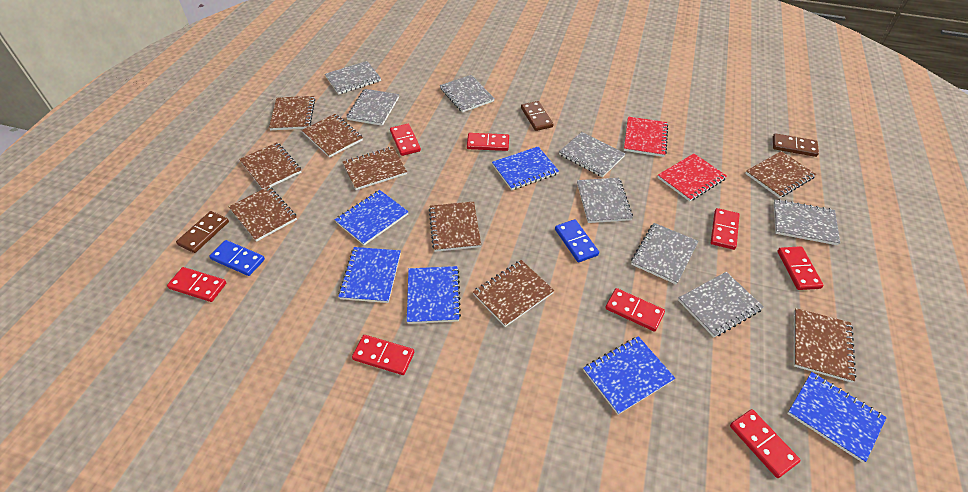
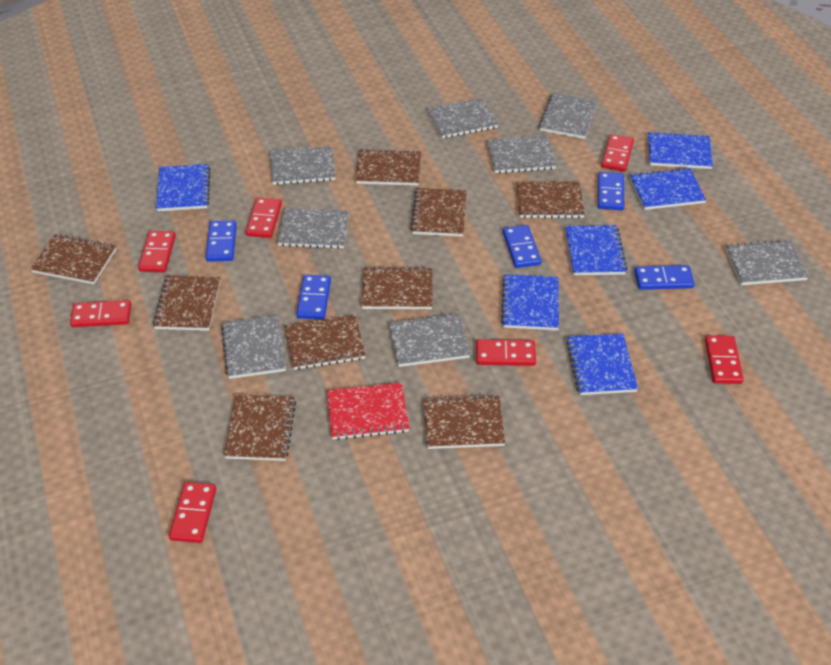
blue domino: [209,240,265,276] [555,219,599,262] = 2 -> [206,221,237,262] [296,275,331,320] [503,225,541,268] [598,172,624,210] [634,265,694,290] = 5
brown domino: [176,211,229,253] [521,101,554,131] [773,133,819,157] = 3 -> none = 0
red domino: [167,267,226,302] [352,335,414,375] [390,124,421,156] [467,133,509,151] [605,288,665,332] [711,208,740,250] [730,409,801,478] [778,246,824,290] = 8 -> [70,300,131,327] [138,231,176,272] [169,482,216,543] [246,198,282,238] [476,339,536,366] [601,134,634,172] [705,335,744,384] = 7
red notebook: [624,117,668,157] [657,154,727,201] = 2 -> [327,383,409,440] = 1

